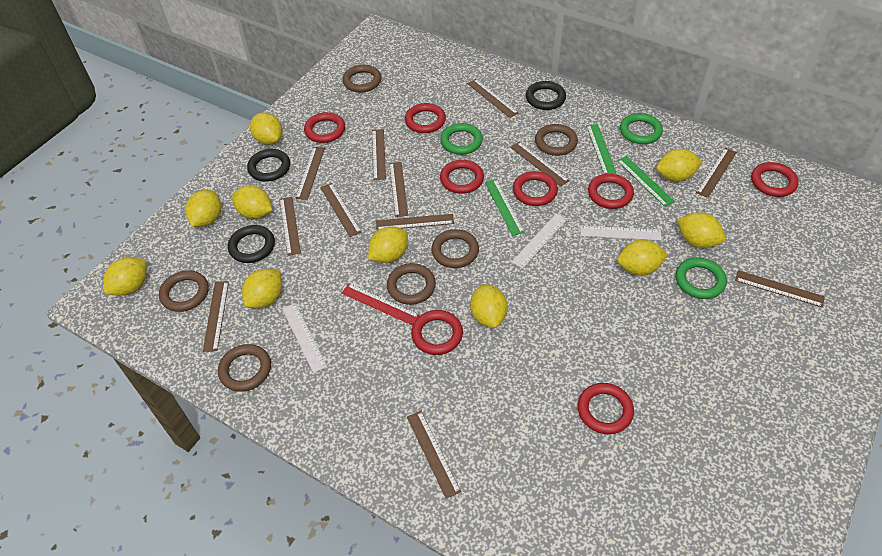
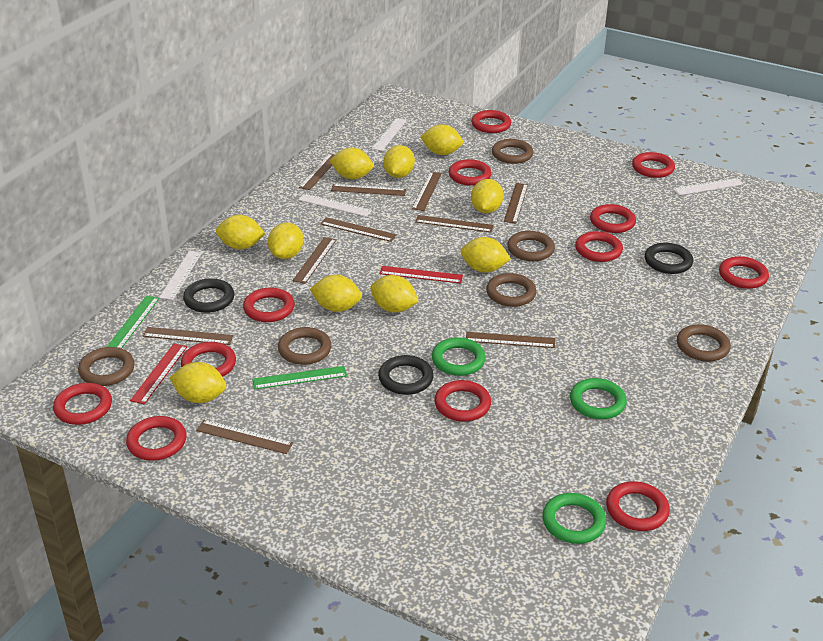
brown ruler: [203,281,229,352] [280,197,301,256] [295,147,325,200] [320,183,362,237] [372,129,386,180] [376,214,454,231] [389,162,408,217] [407,411,461,499] [467,79,519,118] [510,142,570,187] [696,148,737,198] [735,270,825,308] = 12 -> [143,327,233,345] [196,420,293,454] [292,237,336,284] [299,153,335,190] [320,217,397,242] [331,184,406,196] [412,171,442,211] [415,215,494,233] [466,332,555,348] [504,183,528,224] = 10
green ruler: [485,179,525,236] [586,124,617,174] [617,156,675,207] = 3 -> [107,296,159,348] [252,366,347,389] = 2
red ring: [304,112,345,143] [405,103,446,133] [411,310,463,355] [440,160,484,194] [513,171,558,206] [577,383,634,434] [588,174,634,209] [751,162,799,197] = 8 -> [53,383,112,425] [126,416,186,461] [181,342,236,377] [243,287,295,322] [435,380,491,422] [449,159,492,186] [471,110,511,133] [575,231,623,262] [590,204,636,233] [606,481,670,531] [632,152,675,178] [719,256,769,289] = 12
red ruler: [342,283,420,326] = 1 -> [130,343,187,404] [379,266,463,283] = 2
white ruler: [282,303,327,373] [512,213,567,269] [580,226,662,240] = 3 -> [159,251,202,300] [298,194,372,217] [371,118,407,151] [673,178,743,195] = 4

